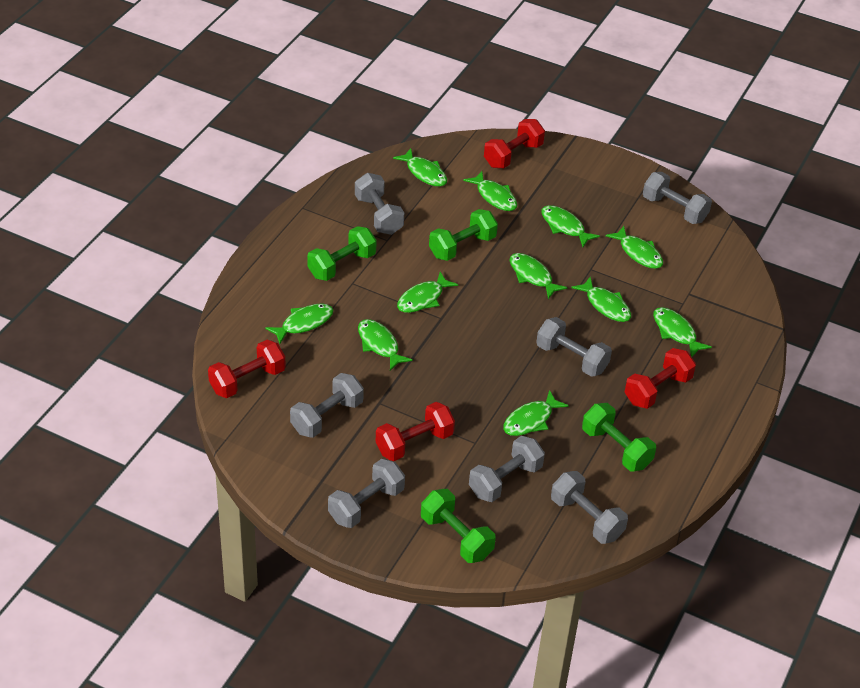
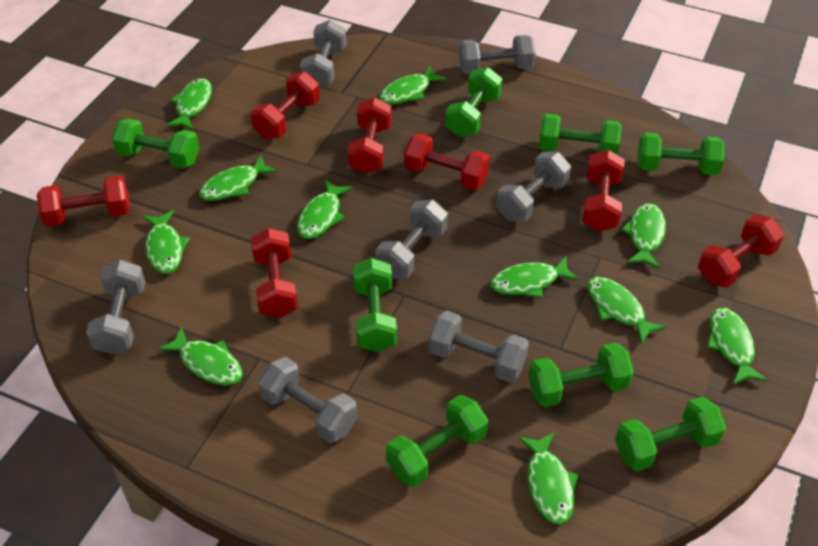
green dumbbell: [307,226,377,281] [421,489,495,563] [429,209,498,261] [582,403,656,471] = 4 -> [112,119,199,169] [353,258,397,352] [386,395,488,487] [445,67,502,137] [528,342,634,407] [539,114,622,155] [615,397,726,472] [637,132,725,175] = 8
red dumbbell: [208,340,286,398] [376,402,455,461] [484,119,545,168] [624,348,696,409] = 4 -> [37,176,130,227] [251,72,320,139] [251,228,298,318] [348,97,392,174] [404,133,490,190] [582,150,625,232] [698,215,784,288] = 7

